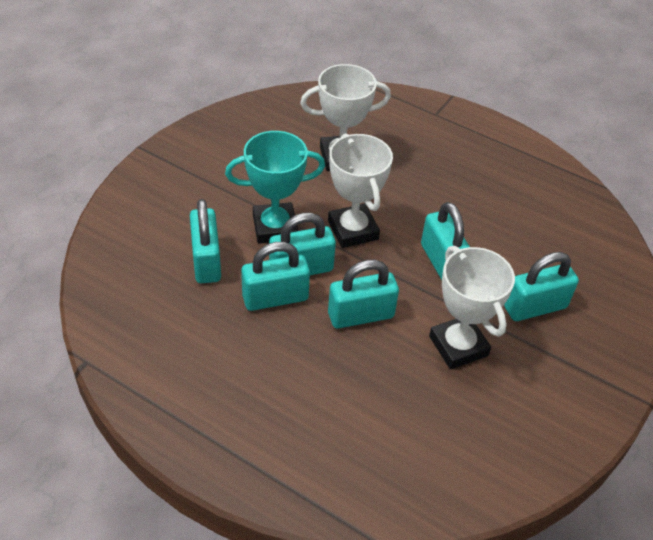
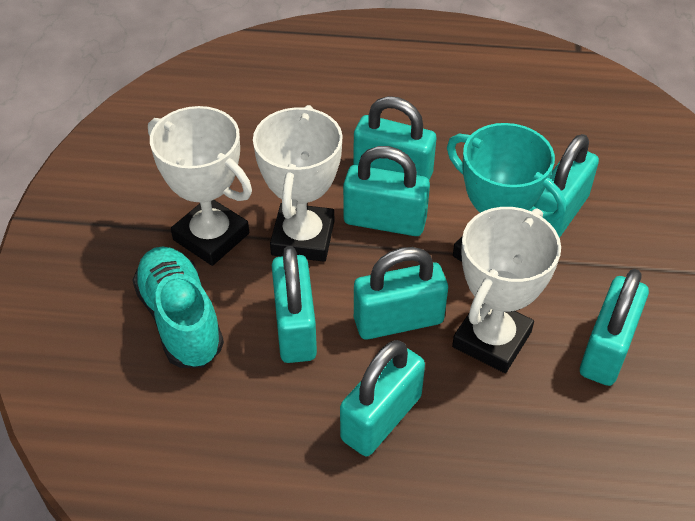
turquoise padlock: [190,199,221,283] [241,242,310,311] [269,213,336,275] [328,260,399,329] [421,202,470,280] [504,252,579,321] = 6 -> [272,246,317,363] [340,340,425,456] [343,146,430,236] [353,96,436,180] [354,247,448,339] [534,134,599,238] [580,269,649,386] = 7
turquoise shoe: none = 0 -> [132,246,224,368] = 1

